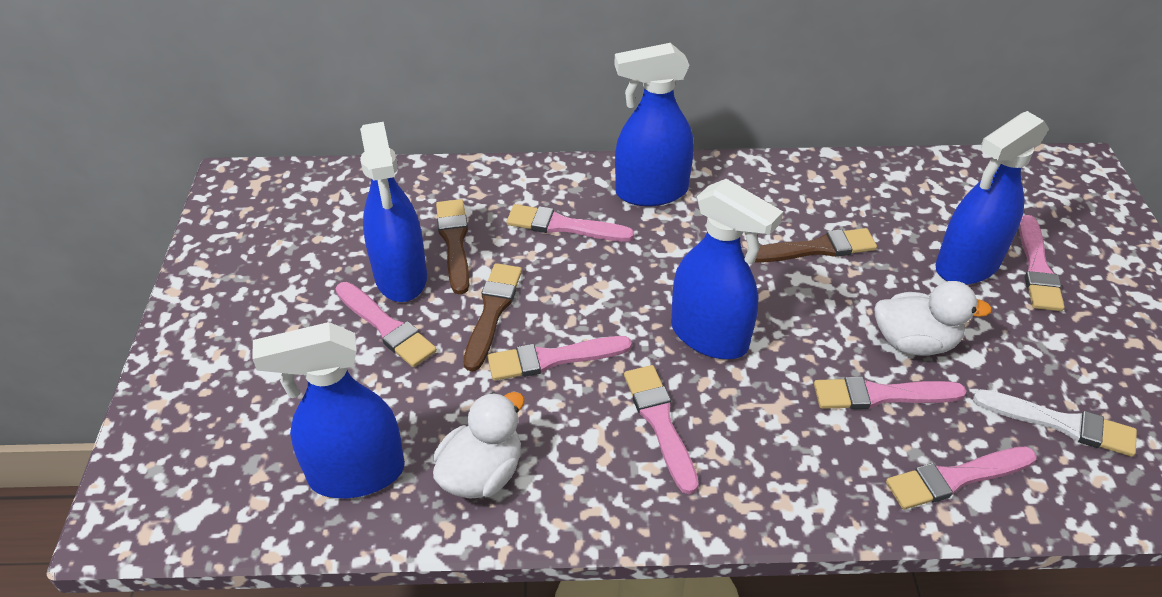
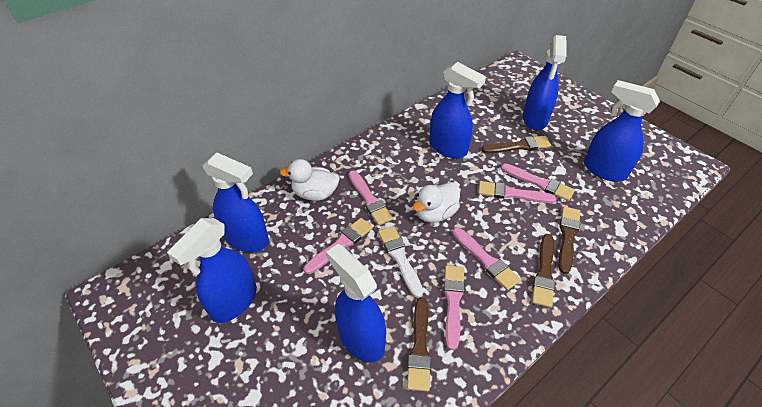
blue spray bottle: [252,322,405,498] [360,122,427,302] [614,43,694,206] [671,179,783,359] [935,111,1049,285] = 5 -> [167,218,257,323] [202,152,269,252] [326,244,386,362] [429,62,486,158] [523,35,566,130] [584,80,660,182] = 6
brown brush: [436,199,469,295] [464,263,522,371] [755,228,877,263] = 3 -> [407,298,431,391] [481,136,551,153] [532,234,555,308] [559,206,581,274] = 4
pink brush: [336,282,437,367] [487,336,632,381] [506,204,634,242] [624,365,699,494] [814,377,967,409] [886,447,1037,510] [1019,215,1065,311] = 7 -> [304,218,373,274] [349,170,393,225] [443,265,465,350] [452,227,521,290] [478,181,556,203] [501,163,575,201] = 6

